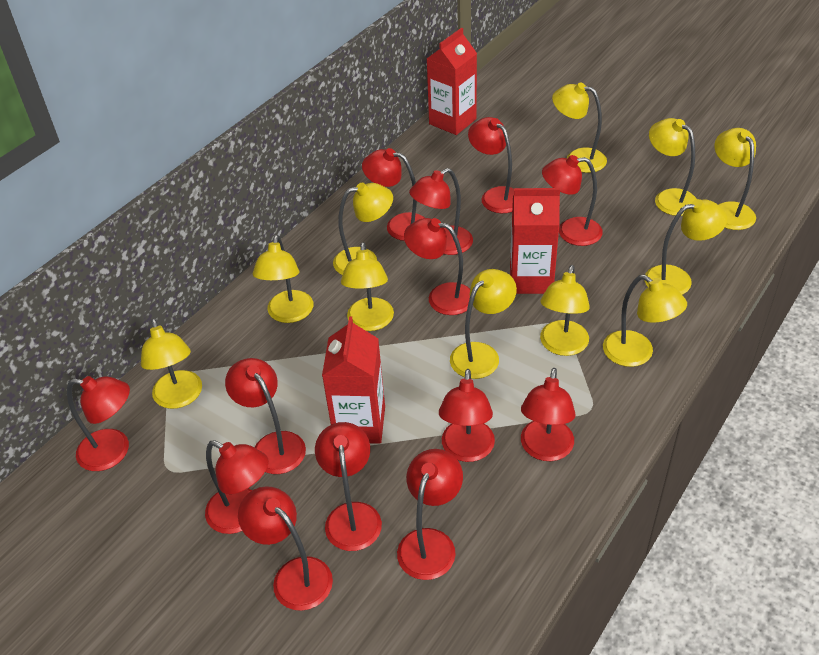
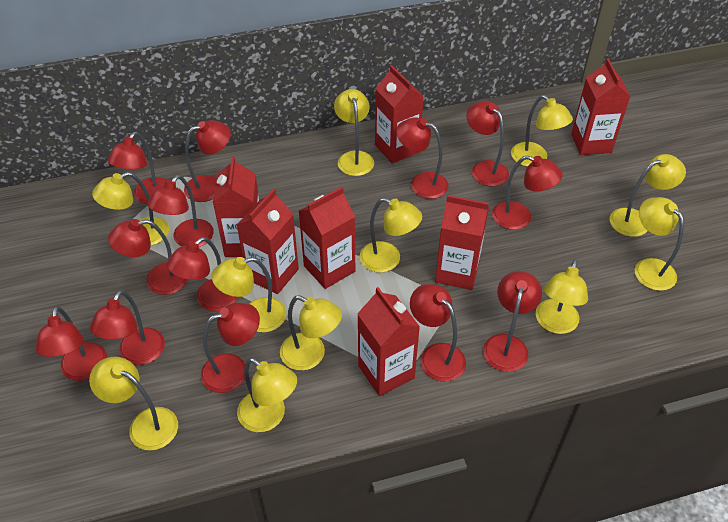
red carton: [322,317,385,444] [427,28,477,135] [510,188,560,294] = 3 -> [213,156,259,257] [237,189,299,294] [299,187,355,289] [357,287,420,396] [375,65,424,164] [435,195,489,290] [571,59,630,155] = 7

